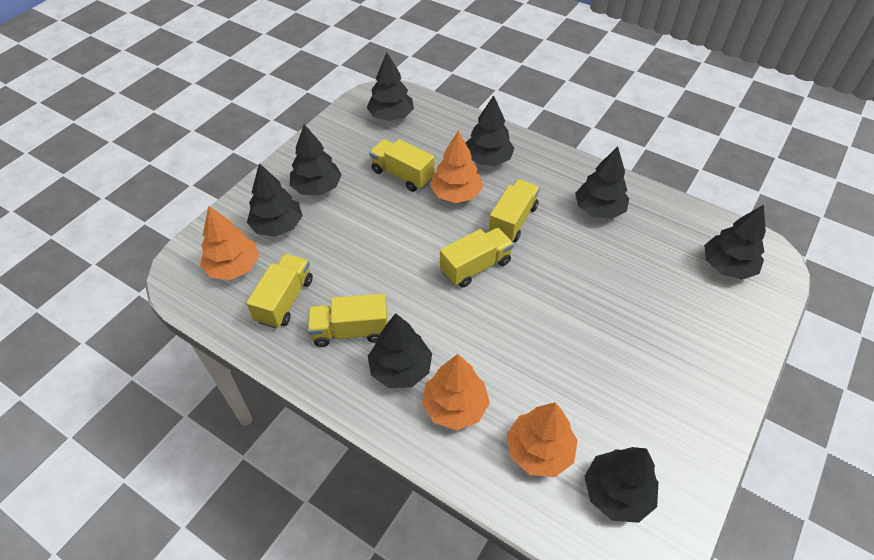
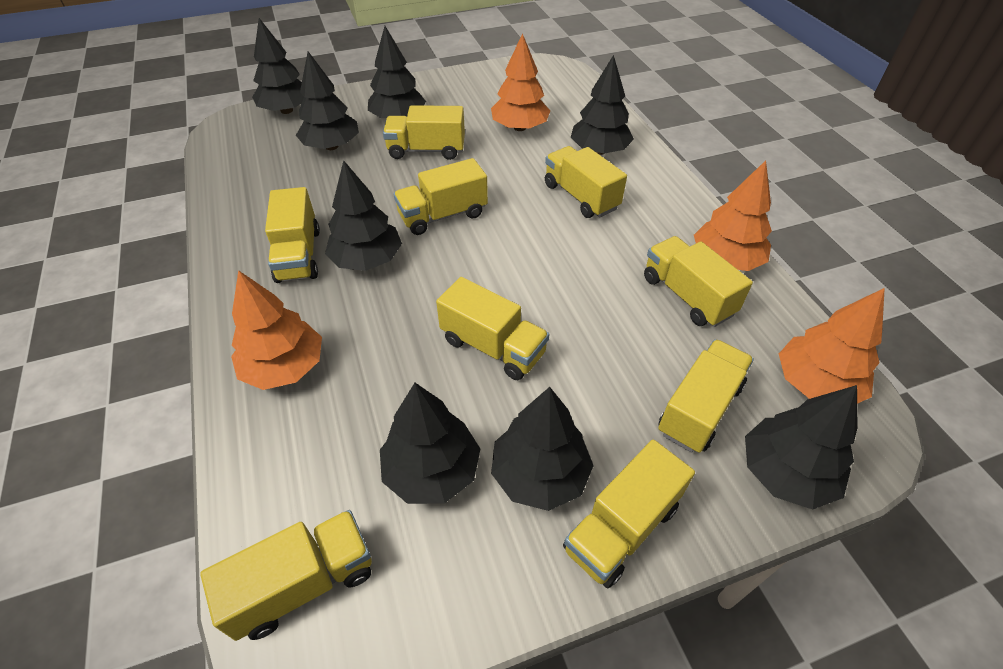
yellow truck: [246,254,313,329] [308,294,388,347] [369,139,435,192] [440,228,514,288] [488,179,540,242] = 5 -> [200,510,372,641] [265,187,320,283] [383,105,465,160] [393,158,488,235] [436,277,549,380] [545,146,627,218] [563,439,695,588] [644,236,753,327] [658,339,754,453] = 9

